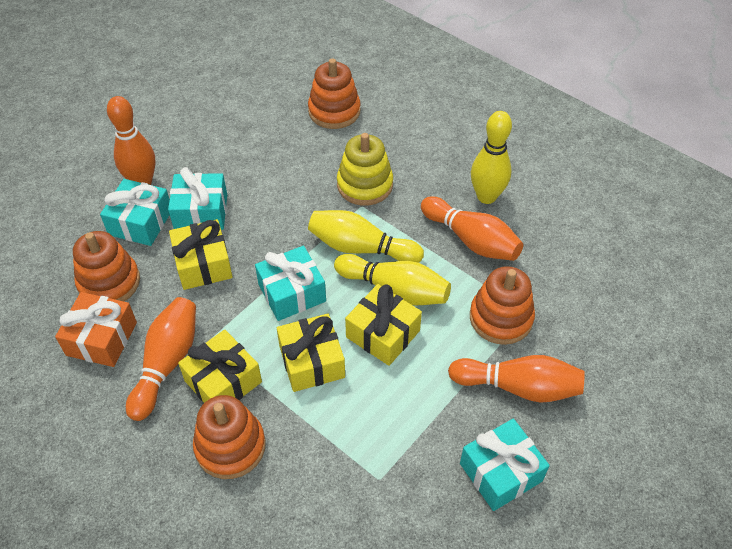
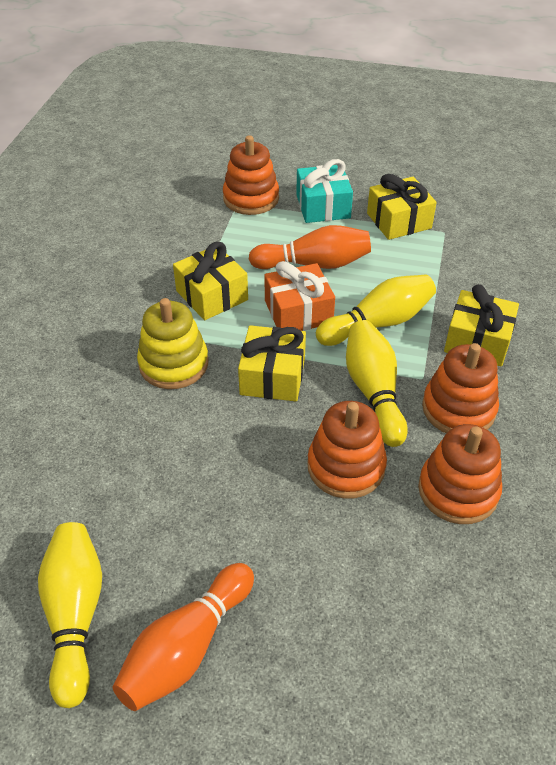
orange bowling pin: [107,96,156,185] [126,297,196,421] [421,196,523,261] [448,355,585,403] = 4 -> [113,563,254,711] [249,225,371,269] = 2
turquoise gift: [100,179,170,246] [168,167,227,230] [255,246,326,321] [460,419,550,511] = 4 -> [296,159,353,223] = 1

